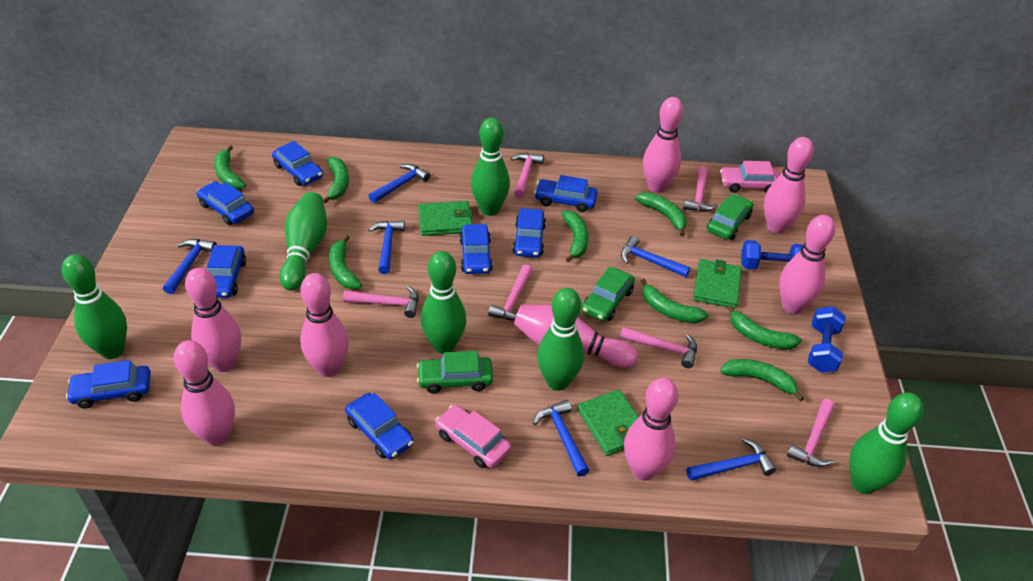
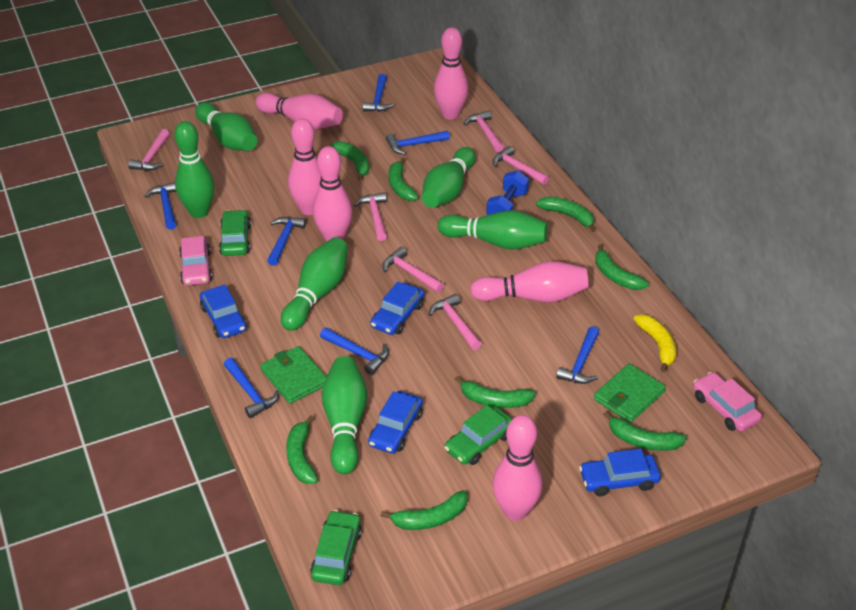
blue car: [66,360,151,408] [197,181,254,225] [207,245,246,298] [272,141,323,186] [345,393,414,459] [460,224,493,274] [513,208,546,258] [534,175,598,212] = 8 -> [200,284,247,338] [368,391,423,454] [370,282,425,335] [579,449,661,496] = 4
blue dumbbell: [741,240,804,270] [808,306,845,373] = 2 -> [486,170,529,215] = 1
blue hammer: [163,239,217,294] [369,164,430,203] [369,220,405,274] [533,400,590,477] [621,236,690,277] [687,438,776,481] = 6 -> [145,182,176,230] [224,358,279,418] [267,217,306,266] [320,327,389,375] [363,74,394,112] [386,131,450,155] [556,326,599,384] = 7
green wallet: [418,201,472,236] [577,389,639,456] [693,259,742,309] = 3 -> [260,346,326,404] [594,364,666,423] = 2
pink bowling pin: [174,340,235,446] [185,268,241,372] [300,273,349,377] [514,304,638,368] [624,378,678,481] [643,97,683,193] [764,137,814,234] [779,215,835,314] = 8 -> [255,93,343,129] [288,118,321,215] [313,146,352,242] [434,27,468,119] [470,261,589,303] [492,415,543,521] = 6
yellow banana: none = 0 -> [634,315,676,372] = 1

